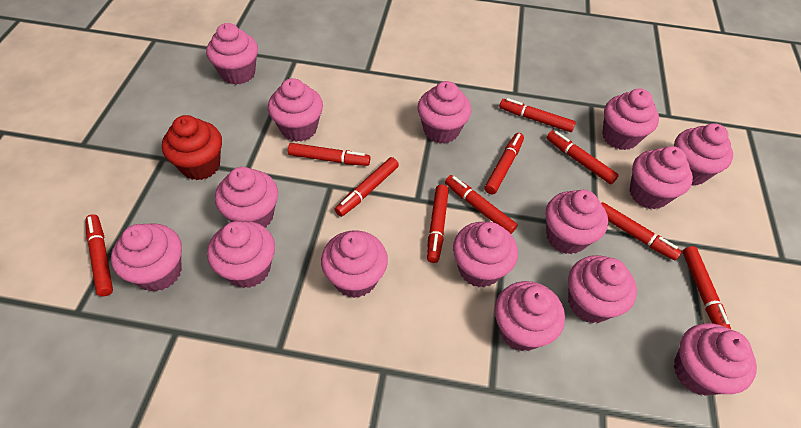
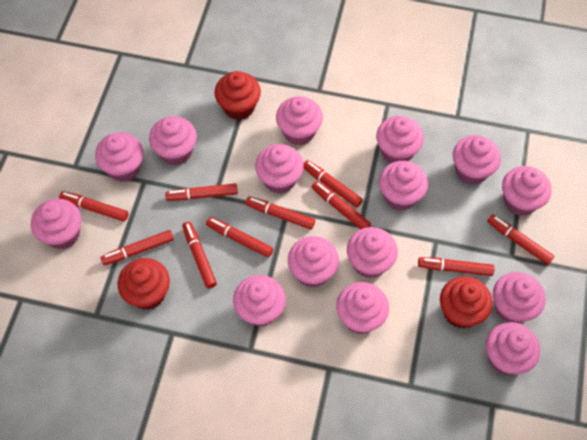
red cupcake: [162,115,222,180] = 1 -> [118,258,170,310] [214,71,261,120] [440,276,493,329] = 3

